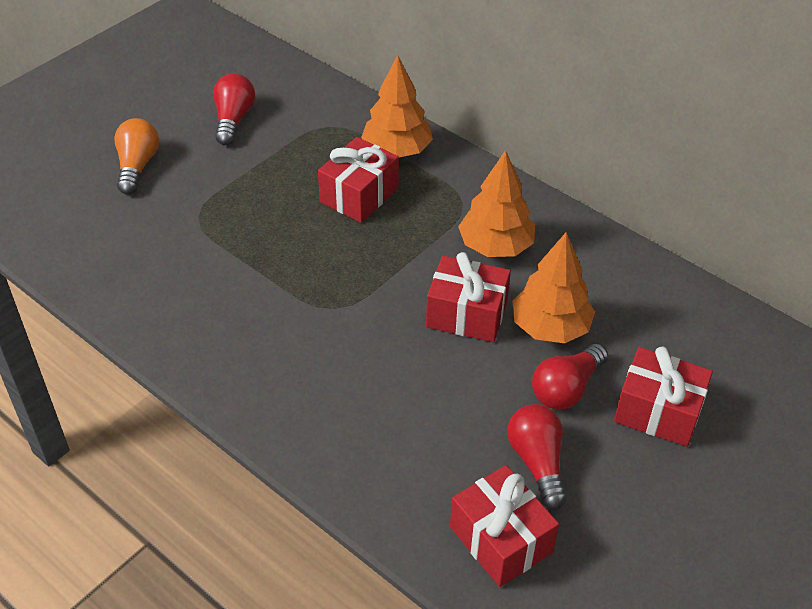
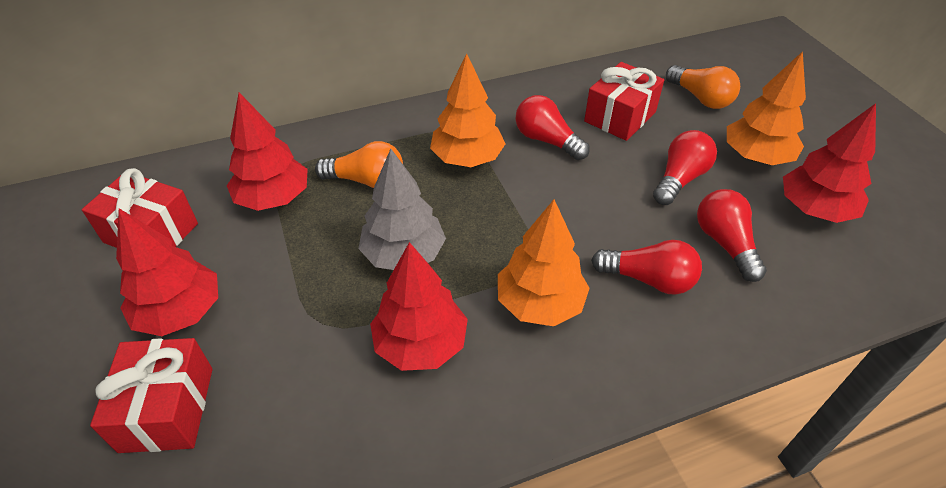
grey tree: none = 0 -> [358,149,446,270] = 1
orange light bulb: [114,118,159,195] = 1 -> [315,141,403,188] [666,65,740,109] = 2
red gift: [318,137,399,223] [426,252,511,342] [450,465,559,587] [614,347,713,447] = 4 -> [82,168,198,248] [90,338,213,453] [584,62,664,141] = 3
red light bulb: [213,74,255,145] [507,404,567,510] [532,344,608,410] = 3 -> [516,95,590,160] [591,240,702,295] [653,130,717,205] [697,189,767,282] = 4
red tree: none = 0 -> [116,208,218,336] [227,93,308,211] [370,242,468,371] [783,103,876,223] = 4

